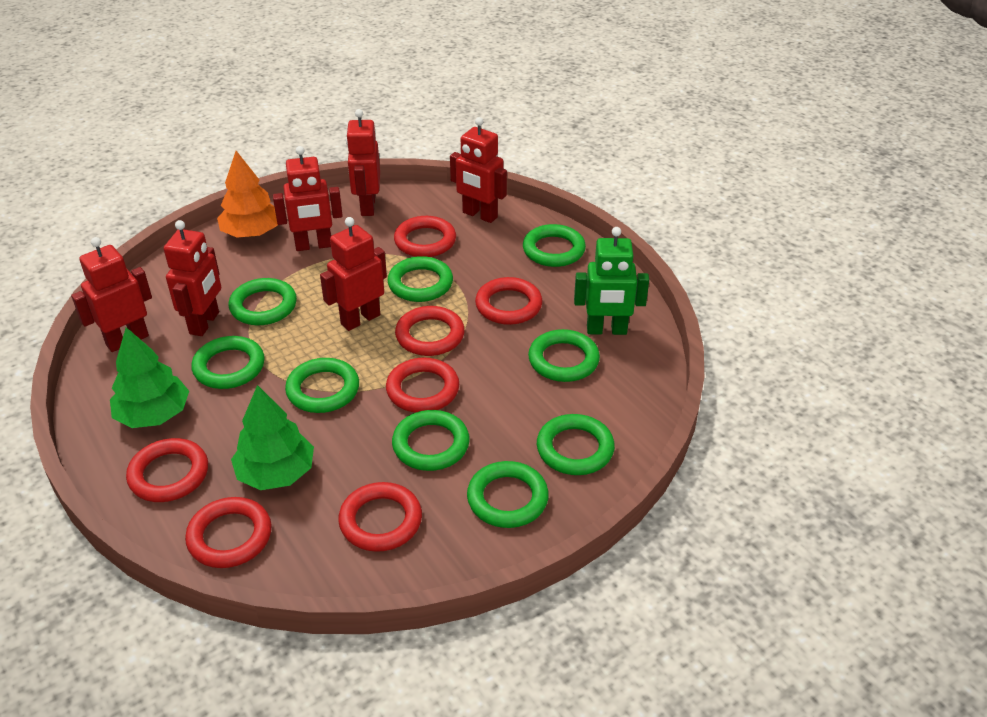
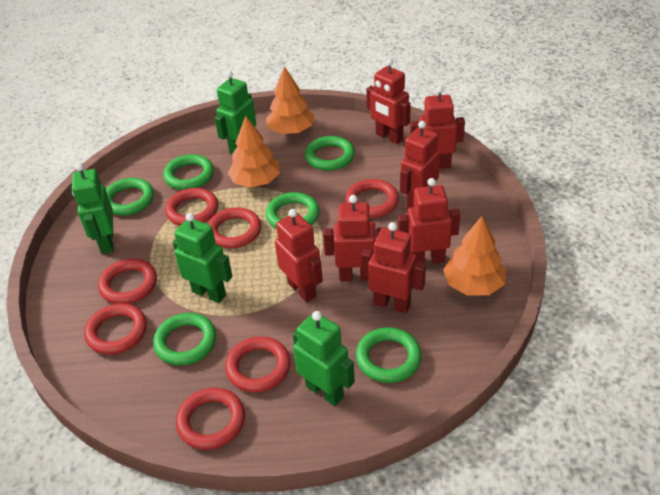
green ring: [191,336,265,389] [229,278,297,325] [285,358,359,413] [387,256,453,302] [392,410,470,471] [467,461,549,528] [523,224,586,267] [528,329,600,382] [537,414,615,475] = 9 -> [106,178,154,215] [153,313,216,365] [163,154,214,190] [266,192,320,229] [305,136,355,171] [356,327,422,383] = 6
green robot: [574,227,649,335] = 1 -> [72,163,113,254] [173,213,232,303] [215,71,256,155] [293,311,355,406] = 4
green tree: [110,327,189,428] [231,385,314,490] = 2 -> none = 0
orange tree: [217,151,278,238] = 1 -> [228,116,280,188] [266,66,315,134] [443,216,506,296] = 3
red robot: [71,237,152,352] [164,220,221,336] [273,146,343,251] [320,217,387,331] [346,109,380,216] [450,117,507,223] = 6 -> [275,209,323,303] [323,195,386,281] [361,222,426,313] [366,59,411,144] [398,178,460,264] [400,121,440,209] [410,86,465,169] = 7

